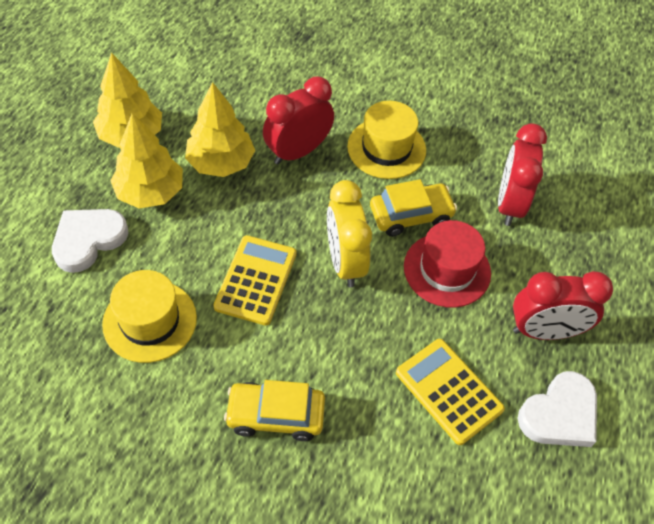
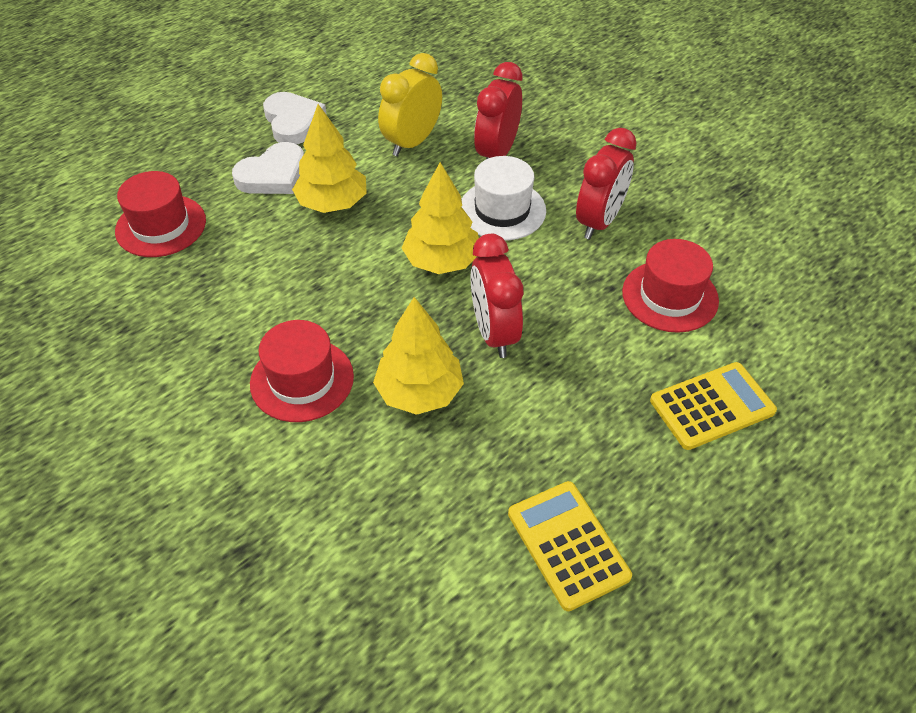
red hat: [404,220,491,308] = 1 -> [115,171,206,257] [250,320,354,422] [622,239,719,333] = 3
white hat: none = 0 -> [461,156,546,240] = 1
yellow car: [224,380,325,441] [370,179,457,237] = 2 -> none = 0
yellow hat: [102,270,197,363] [347,101,426,179] = 2 -> none = 0

